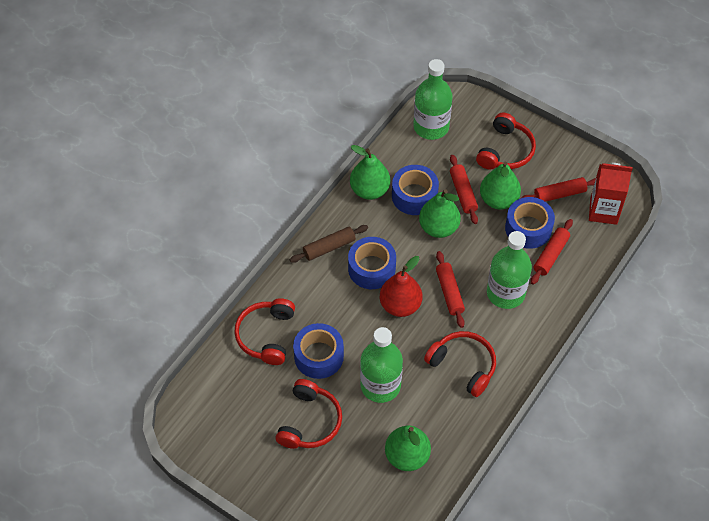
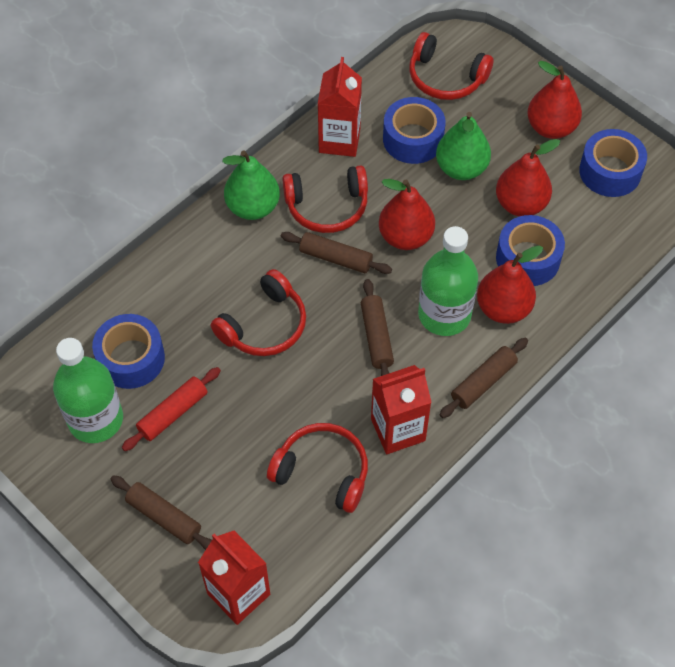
brown rolling pin: [290,225,368,263] = 1 -> [110,475,212,550] [281,232,392,274] [361,279,394,376] [440,338,528,418] = 4
green bottle: [360,327,403,403] [413,59,453,140] [487,231,532,309] = 3 -> [53,338,123,443] [418,226,478,336] = 2
green pear: [350,145,390,200] [385,425,431,471] [419,189,461,238] [480,161,521,209] = 4 -> [222,150,280,220] [436,112,491,180] = 2
red carton: [589,163,633,225] = 1 -> [198,531,270,625] [318,57,362,157] [371,365,432,454] = 3
red pear: [380,256,422,317] = 1 -> [379,179,435,250] [477,246,543,324] [496,139,560,216] [527,61,582,139] = 4
red rolling pin: [436,251,465,328] [450,155,478,224] [520,177,596,202] [531,219,573,285] = 4 -> [122,367,221,451] = 1

